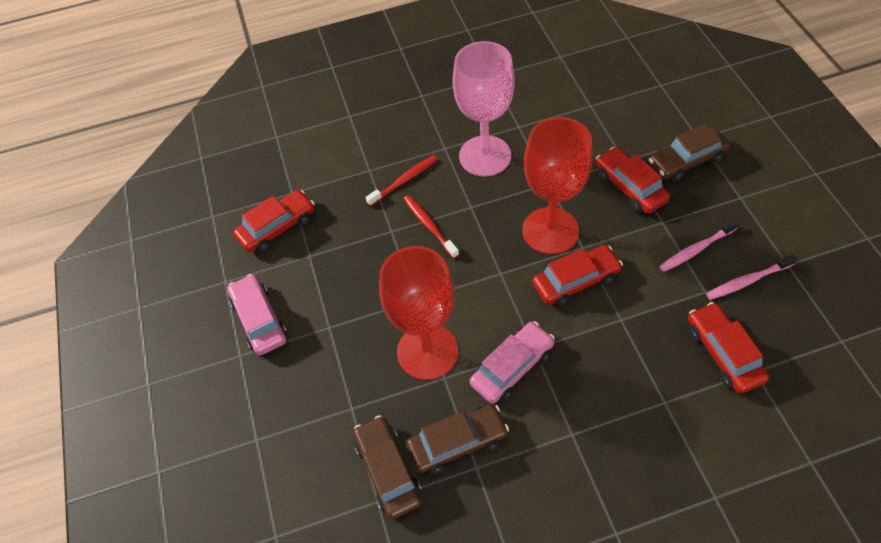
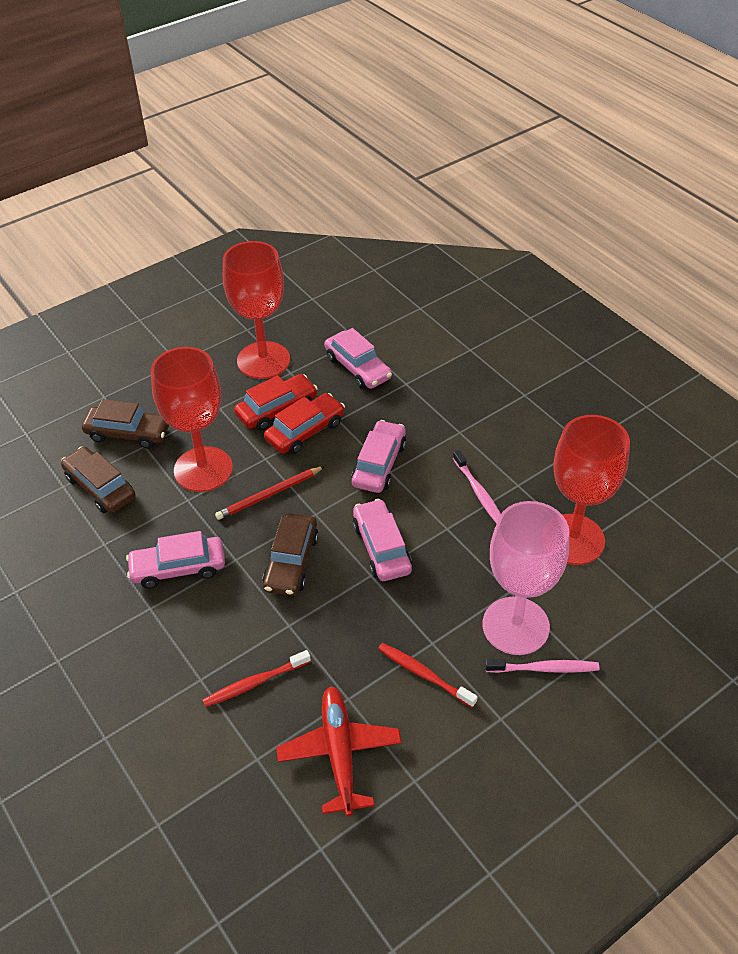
pink car: [228,274,287,355] [470,321,555,404] = 2 -> [126,531,225,589] [324,328,392,389] [351,420,406,493] [353,499,412,581] = 4
red car: [233,190,315,253] [532,245,623,306] [596,147,670,214] [688,302,769,394] = 4 -> [234,374,318,431] [264,393,345,454] = 2
red goblet: [379,246,458,380] [522,117,593,254] = 2 -> [151,347,233,492] [223,241,290,379] [554,415,630,565] = 3
red pencil: none = 0 -> [215,466,325,520] = 1
red plane: none = 0 -> [276,686,402,817] = 1

